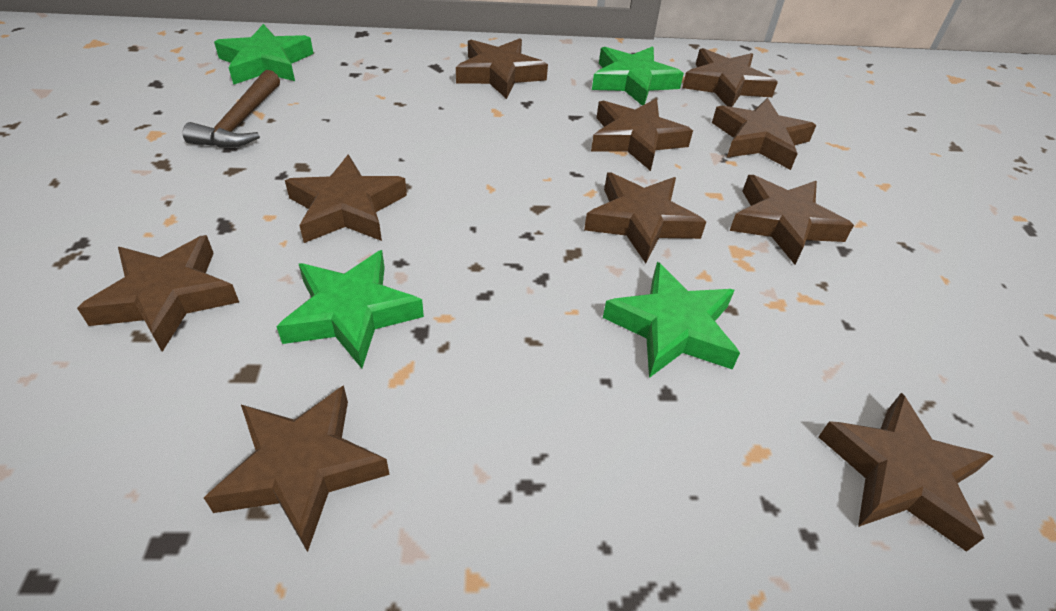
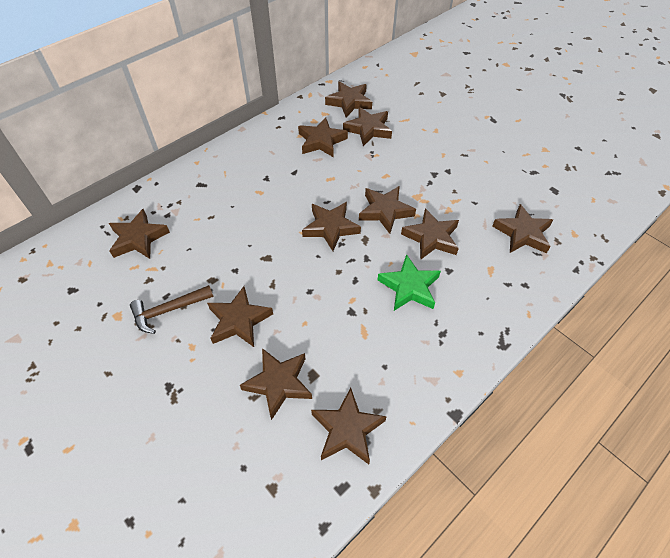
brown star: [77,235,239,352] [204,385,390,552] [285,154,407,243] [456,39,548,99] [584,173,706,263] [591,99,693,171] [682,48,778,107] [712,98,816,170] [729,175,854,264] [818,393,993,552] = 10 -> [109,209,170,259] [207,286,273,347] [240,348,312,420] [298,117,348,158] [302,202,361,251] [311,388,387,464] [325,81,372,117] [343,107,392,146] [359,186,416,234] [401,208,459,260] [492,204,553,253] = 11
green star: [214,24,314,85] [276,250,424,368] [592,46,684,106] [603,262,740,378] = 4 -> [377,254,441,311] = 1

